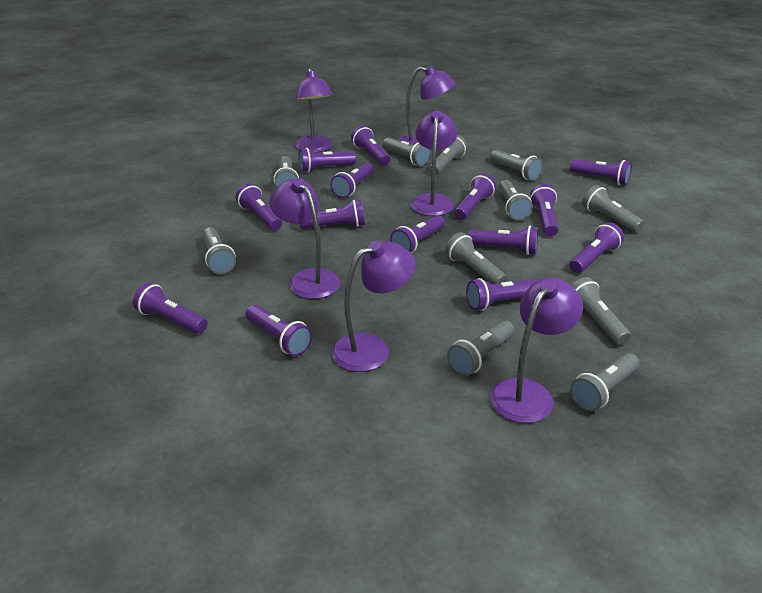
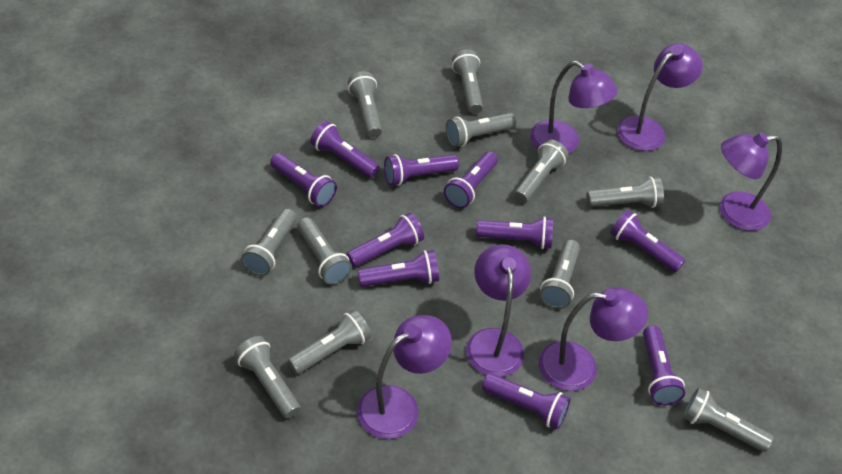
purple flashlight: [133,282,208,334] [236,183,282,231] [246,305,313,356] [298,148,356,172] [300,200,365,229] [330,163,374,198] [351,126,390,165] [390,215,445,253] [454,173,496,220] [466,278,538,311] [469,226,538,255] [530,184,559,236] [570,159,632,185] [570,222,624,273] = 14 -> [270,153,337,207] [310,121,379,178] [346,213,424,267] [357,250,439,287] [384,154,459,186] [444,152,498,208] [476,216,553,249] [482,373,571,430] [610,210,685,272] [643,325,685,405] = 10

